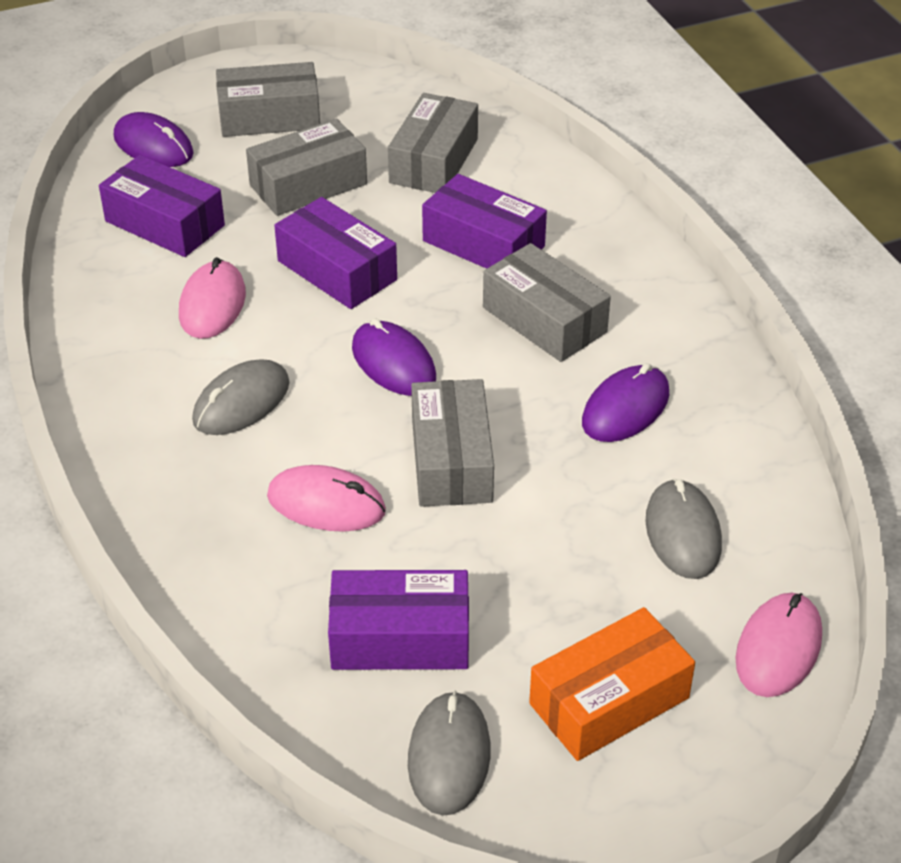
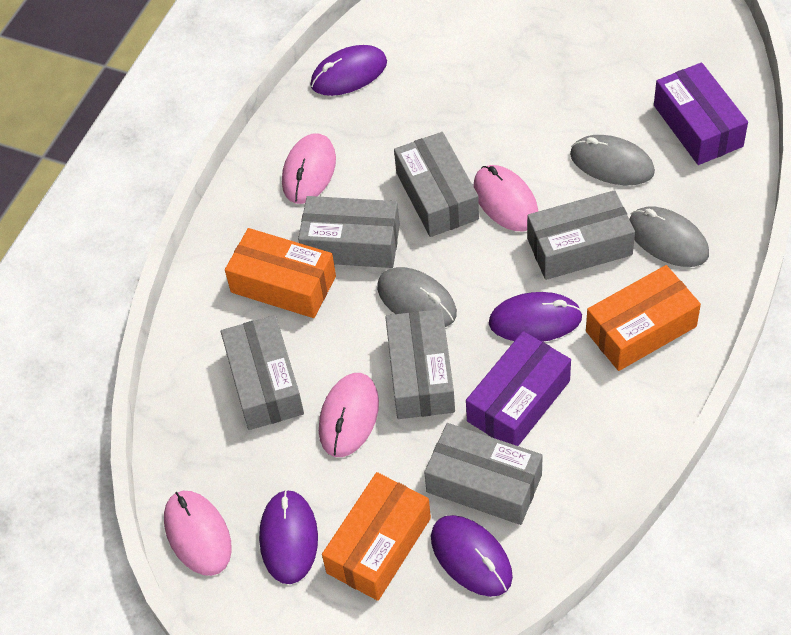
grey box: [216,62,320,137] [246,119,367,216] [388,93,478,193] [411,379,494,507] [483,243,611,362] = 5 -> [221,315,304,430] [298,196,400,268] [385,309,455,419] [394,132,479,237] [424,423,543,525] [527,190,635,280] = 6
orange box: [529,607,695,761] = 1 -> [225,228,336,318] [322,472,431,601] [586,265,701,371] = 3
pink mouse: [179,257,246,339] [267,465,386,532] [736,593,822,697] = 3 -> [164,491,232,576] [282,133,336,204] [319,373,379,457] [473,165,538,231] = 4
purple box: [99,155,225,257] [274,197,397,309] [328,570,469,670] [422,174,547,269] = 4 -> [466,331,571,446] [654,62,748,165] = 2
purple mouse: [114,112,194,167] [352,318,436,396] [582,363,669,442] = 3 -> [259,490,318,584] [310,45,387,96] [431,515,513,597] [489,292,583,342] = 4

